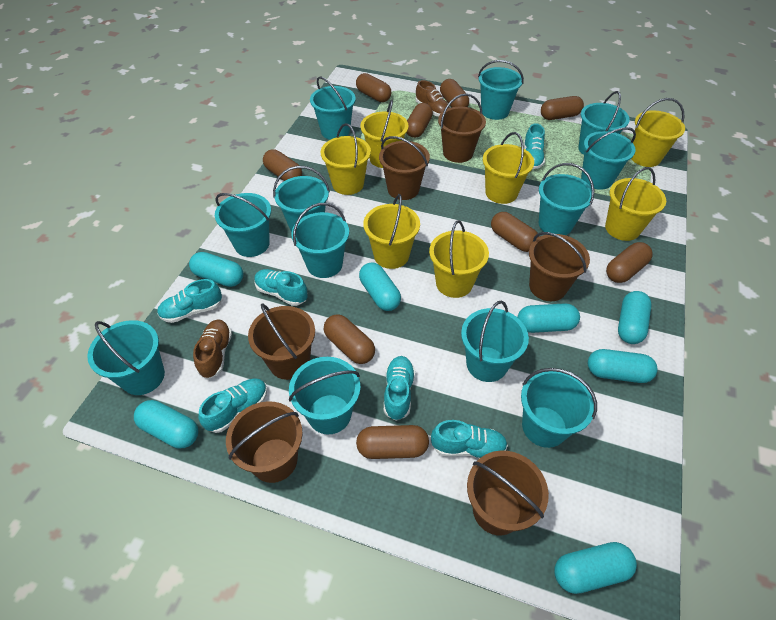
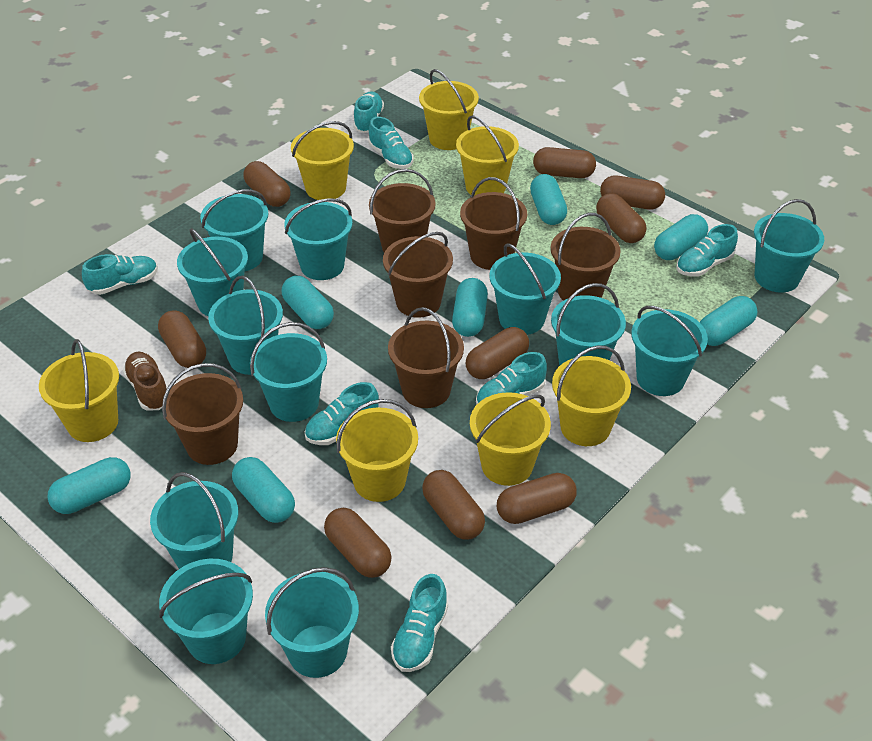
brown shoe: [193,319,232,379] [415,80,450,117] = 2 -> [123,352,167,411] = 1
turquoise shoe: [157,279,222,323] [198,378,267,433] [255,269,308,306] [384,356,415,421] [431,420,508,458] [524,123,545,169] = 6 -> [82,254,158,295] [304,382,379,445] [354,91,384,133] [369,117,413,169] [391,574,448,672] [476,352,547,405] [676,224,738,277] = 7

